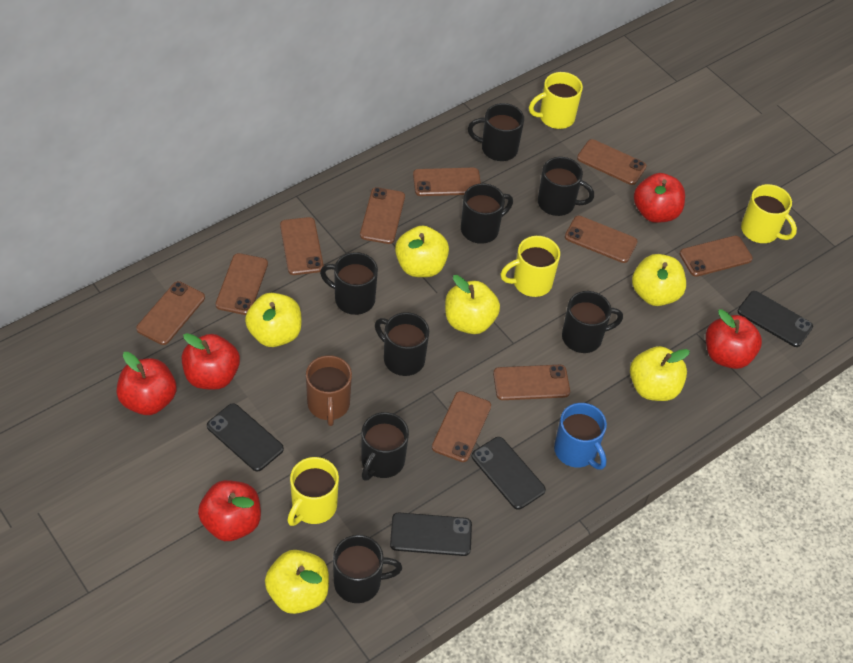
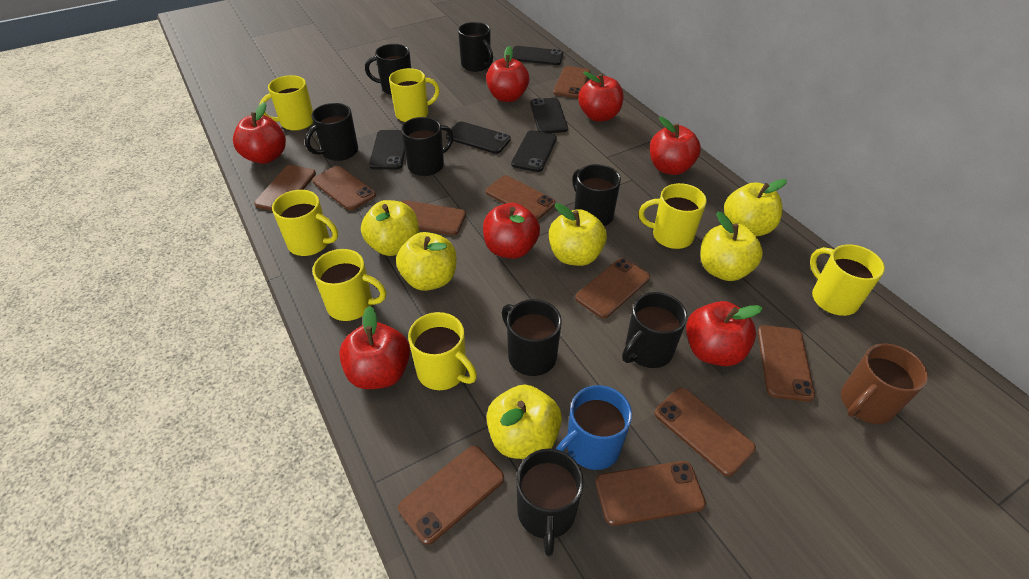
black phone: [207,403,284,472] [390,513,472,556] [472,437,546,510] [738,291,813,347] = 4 -> [369,130,405,169] [446,121,511,154] [511,130,557,172] [512,46,563,65] [530,98,568,133] = 5
red apple: [117,352,176,415] [182,333,240,390] [198,480,261,541] [634,173,685,223] [706,309,762,369] = 5 -> [233,102,286,164] [339,306,410,389] [483,203,540,259] [486,46,529,102] [578,71,624,121] [650,117,701,175] [686,301,763,366] = 7
yellow mug: [287,457,339,526] [501,236,560,297] [529,72,583,129] [741,184,797,243] = 4 -> [259,75,313,131] [272,190,338,256] [312,249,386,321] [389,68,440,122] [408,312,477,390] [639,183,707,249] [810,244,885,316] = 7

